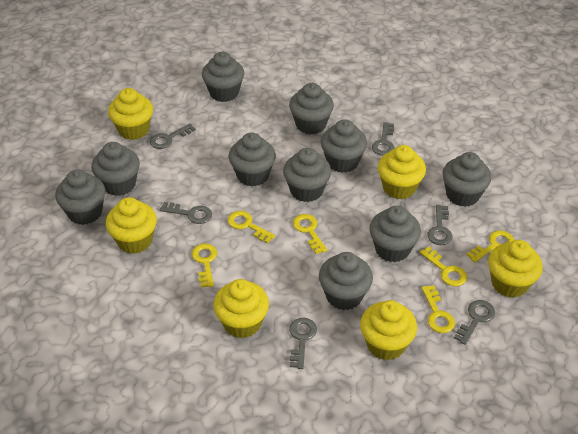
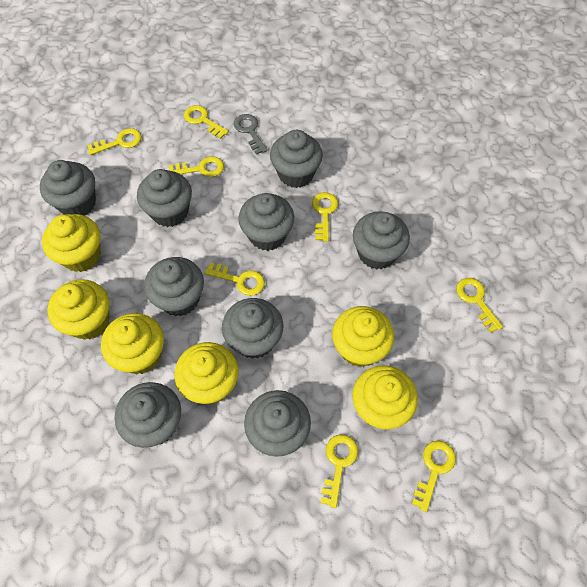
grey cupcake: [55,170,105,225] [91,142,140,196] [202,52,244,102] [229,133,276,187] [283,148,331,202] [289,83,334,134] [319,252,373,310] [321,119,367,173] [369,206,421,262] [442,152,491,207] = 10 -> [40,160,96,215] [115,382,181,448] [137,169,192,227] [144,257,204,316] [222,298,283,359] [238,193,294,251] [244,390,311,457] [270,130,323,188] [353,211,410,270] = 9
grey key: [150,123,196,149] [160,202,212,224] [289,318,317,369] [372,122,395,156] [427,205,453,245] [454,300,495,345] = 6 -> [234,114,268,155] = 1
yellow key: [192,244,217,288] [228,211,275,243] [293,214,327,254] [420,247,467,287] [422,285,455,333] [467,230,514,263] = 6 -> [87,128,142,155] [169,156,224,177] [184,105,229,139] [205,262,265,296] [312,192,338,242] [321,435,358,508] [412,441,456,512] [456,278,503,333] = 8

